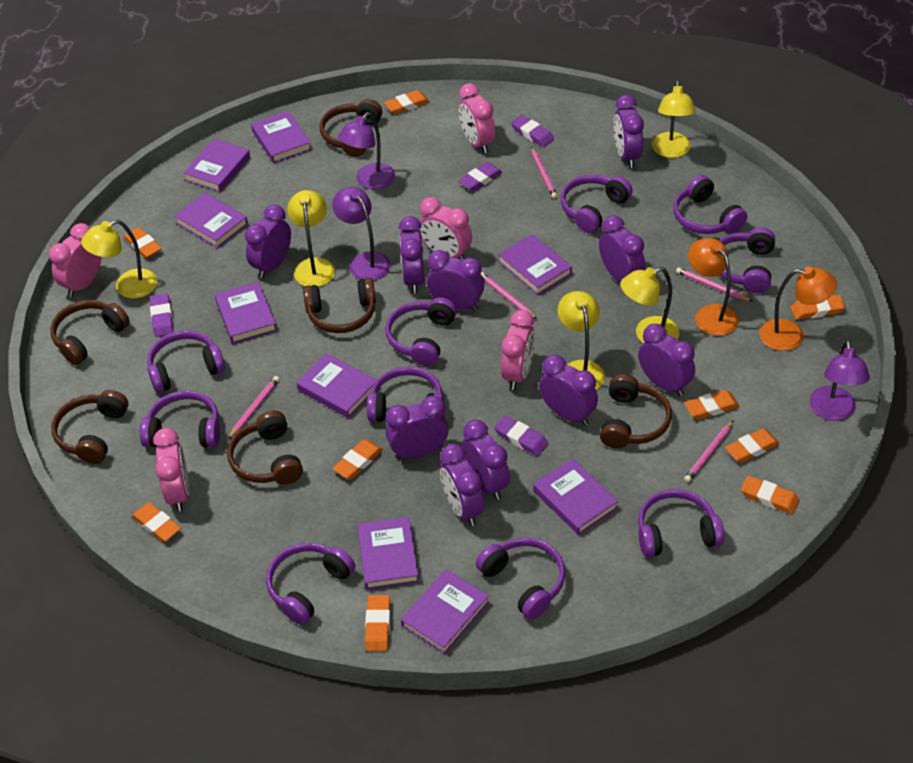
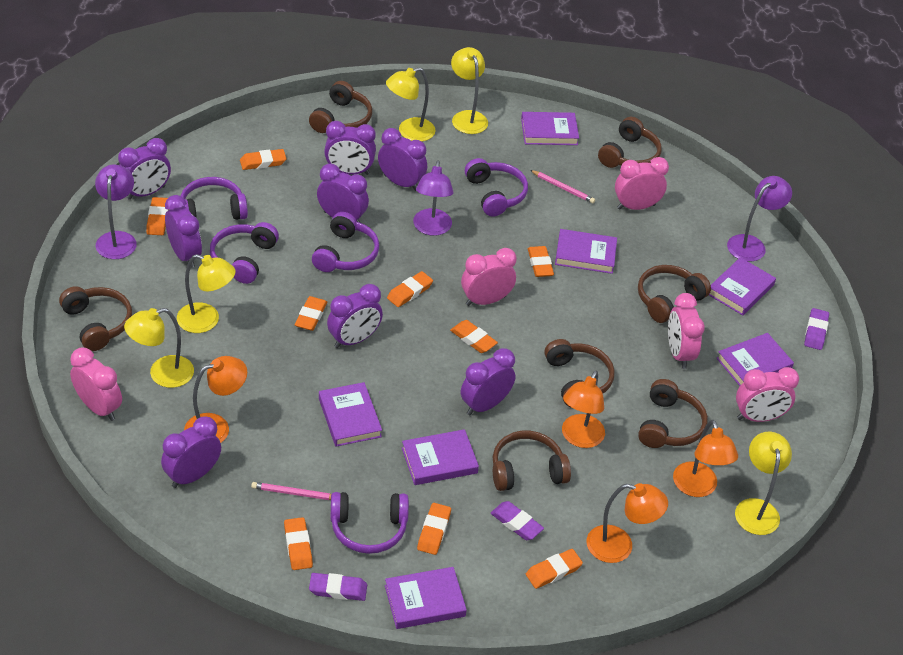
brown headphones: [50,300,130,365] [51,390,128,464] [227,410,303,485] [303,278,376,333] [319,99,382,157] [600,374,672,448] = 6 -> [59,286,132,351] [309,81,372,133] [493,431,571,491] [544,339,615,407] [598,117,662,168] [638,265,711,323] [638,379,708,448] = 7
orange lamp: [688,238,739,336] [759,267,837,351] = 2 -> [184,356,247,443] [562,370,605,448] [586,483,668,563] [673,420,738,497] = 4
pink pencil: [228,376,279,439] [481,272,537,319] [531,147,557,199] [676,267,752,301] [684,420,734,483] = 5 -> [251,482,332,500] [530,170,595,204] = 2
purple book: [175,193,248,248] [183,139,250,192] [215,282,277,344] [251,111,311,163] [297,353,377,418] [357,517,419,590] [401,569,489,654] [498,234,572,295] [533,458,618,535] = 9 -> [319,382,382,447] [385,567,467,629] [402,429,479,485] [521,112,579,145] [555,229,617,274] [709,257,776,315] [717,333,794,386] = 7
purple clock: [245,204,291,279] [386,396,449,459] [399,216,424,293] [427,250,484,311] [440,444,484,526] [462,420,510,500] [539,355,598,425] [599,215,645,283] [614,95,644,168] [638,324,695,396] = 10 -> [118,138,171,200] [161,416,221,488] [165,195,202,268] [317,164,369,223] [324,121,376,175] [327,284,383,348] [378,128,427,191] [461,348,516,415] = 8
purple eraser: [150,293,173,337] [458,162,502,191] [494,415,548,456] [511,115,554,147] = 4 -> [309,573,367,601] [491,501,544,540] [804,308,829,350] = 3
purple headphones: [140,391,220,448] [147,330,225,393] [266,543,355,625] [367,366,444,422] [385,297,457,366] [476,537,566,620] [561,175,633,233] [638,489,724,557] [673,175,747,234] [719,227,775,293] = 10 -> [181,177,248,220] [210,222,279,284] [312,212,379,272] [330,492,409,554] [465,158,528,217] = 5

